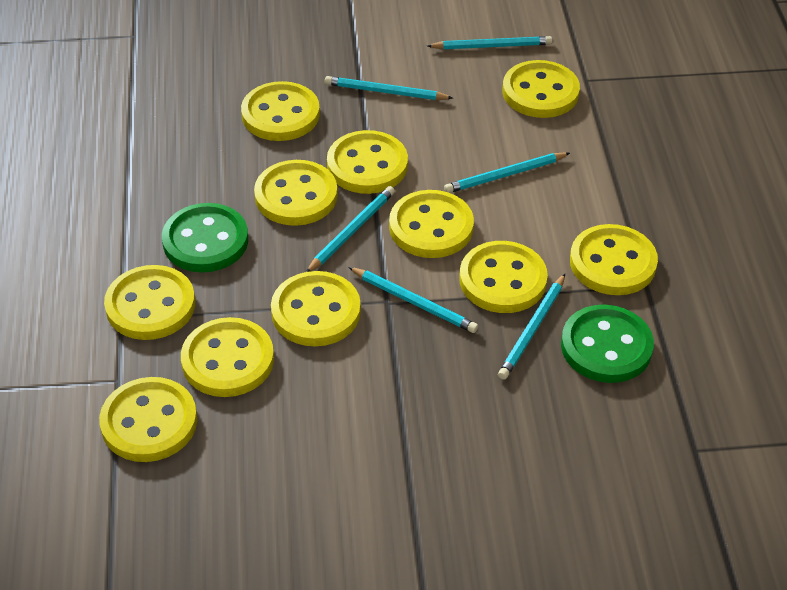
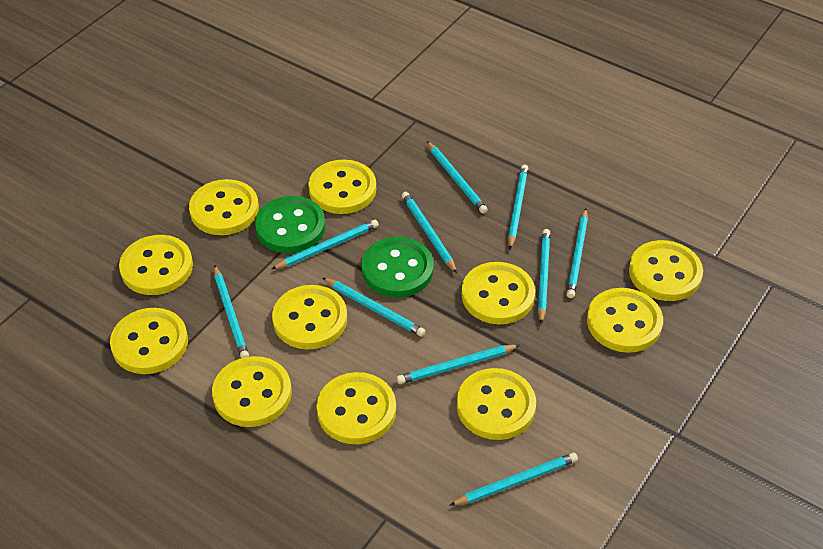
turquoise pencil: [306,186,395,272] [325,76,453,100] [349,267,478,333] [427,36,552,49] [444,152,570,193] [498,274,565,380] = 6 -> [214,265,249,358] [272,220,379,269] [322,277,426,337] [397,345,520,384] [402,192,457,273] [427,141,488,214] [449,453,578,506] [508,165,528,249] [538,229,550,324] [567,208,588,298] = 10

